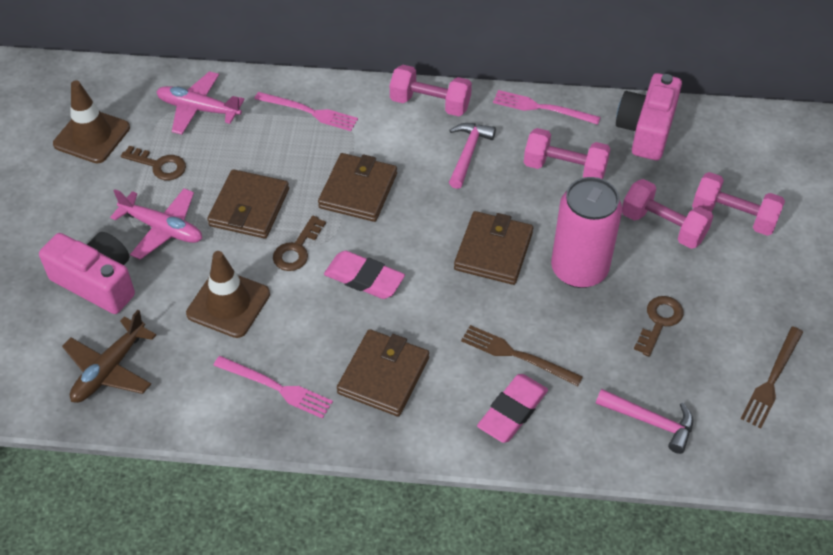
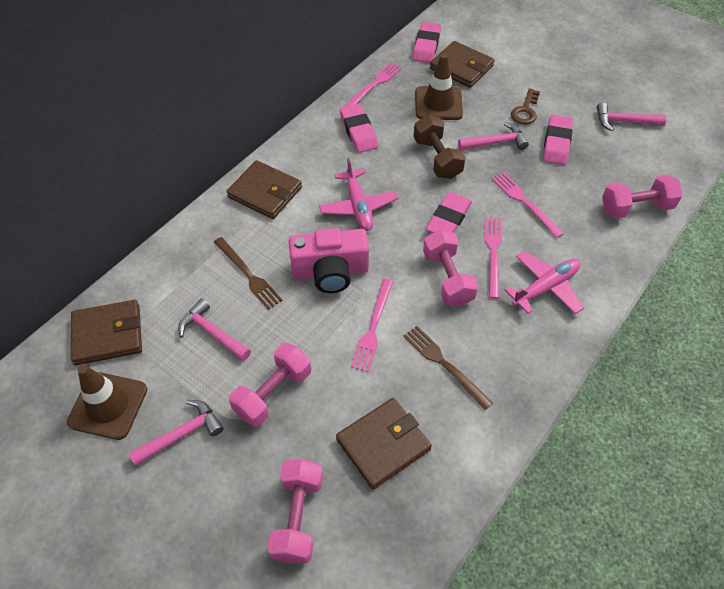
brown dumbbell: none = 0 -> [413,115,466,179] = 1
brown key: [121,146,186,180] [273,216,326,271] [634,296,684,357] = 3 -> [511,88,540,125] = 1
brown plane: [62,310,156,403] = 1 -> none = 0
pink camera: [39,232,135,314] [616,73,682,160] = 2 -> [289,228,369,293] = 1
pink can: [551,177,622,288] = 1 -> none = 0
pink eraser: [324,251,405,299] [477,374,548,443] = 2 -> [340,103,378,153] [412,22,441,63] [426,192,472,233] [543,115,573,165] = 4
pink fork: [213,356,333,419] [254,92,358,131] [493,90,601,125] = 3 -> [343,62,402,107] [351,279,393,372] [485,217,502,299] [492,172,564,238] = 4
pink hammer: [449,123,496,189] [596,389,693,454] = 2 -> [129,400,224,466] [178,298,251,361] [458,122,529,150] [597,102,667,131] = 4

